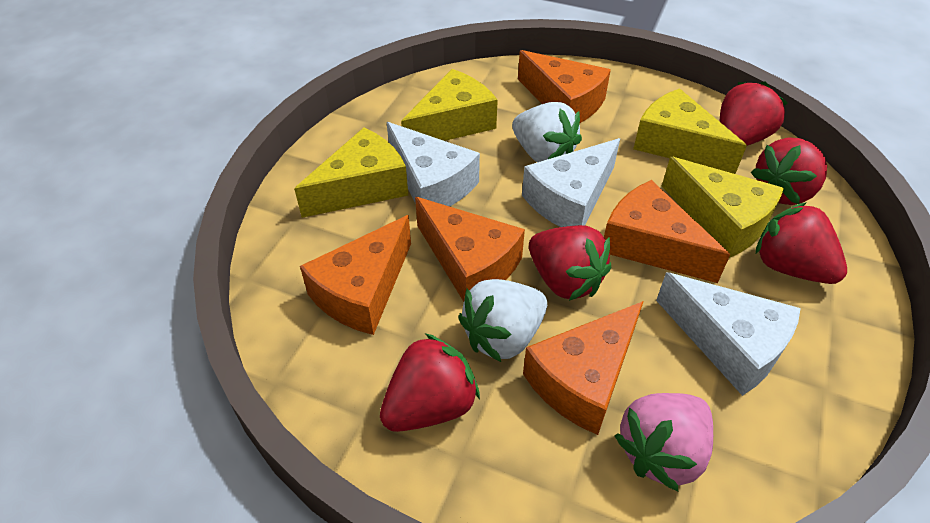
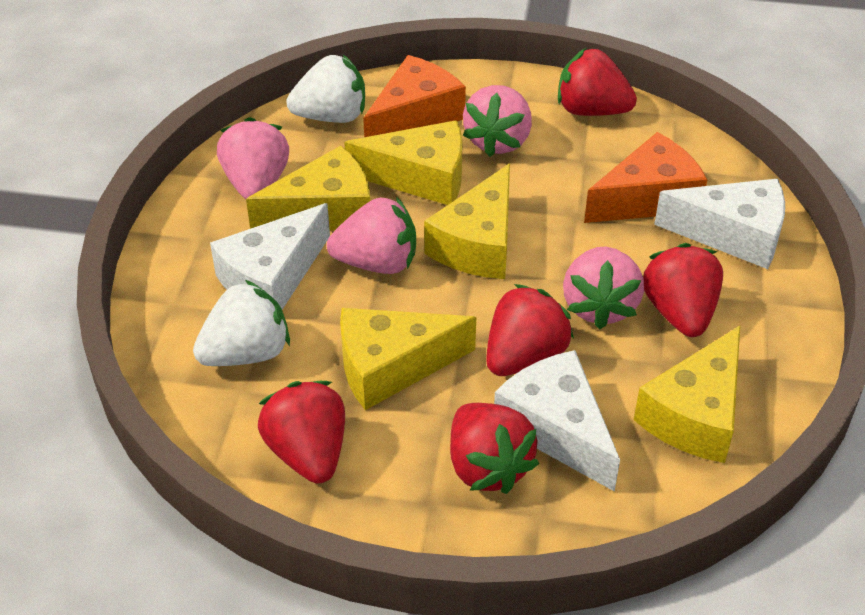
orange cheese: [300,215,411,335] [415,197,525,302] [518,50,611,124] [523,301,644,435] [604,180,730,283] = 5 -> [363,55,466,137] [584,132,707,223] = 2
pink strawberry: [614,393,713,492] = 1 -> [217,117,289,199] [327,197,416,274] [463,85,532,157] [563,247,644,329] = 4
yellow cheese: [294,127,408,218] [401,69,498,141] [633,88,747,174] [662,157,784,258] = 4 -> [246,146,370,231] [340,308,476,410] [344,120,463,205] [424,164,510,279] [634,326,740,463] = 5

